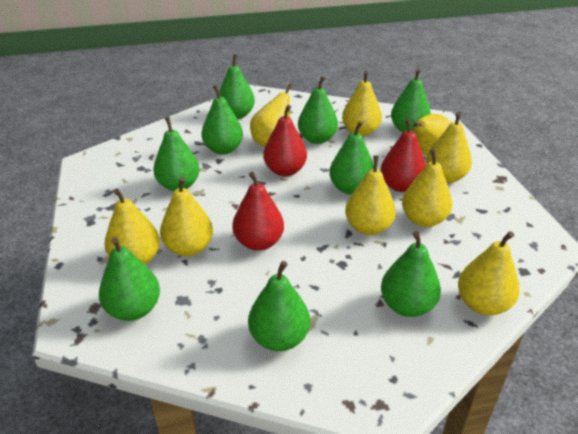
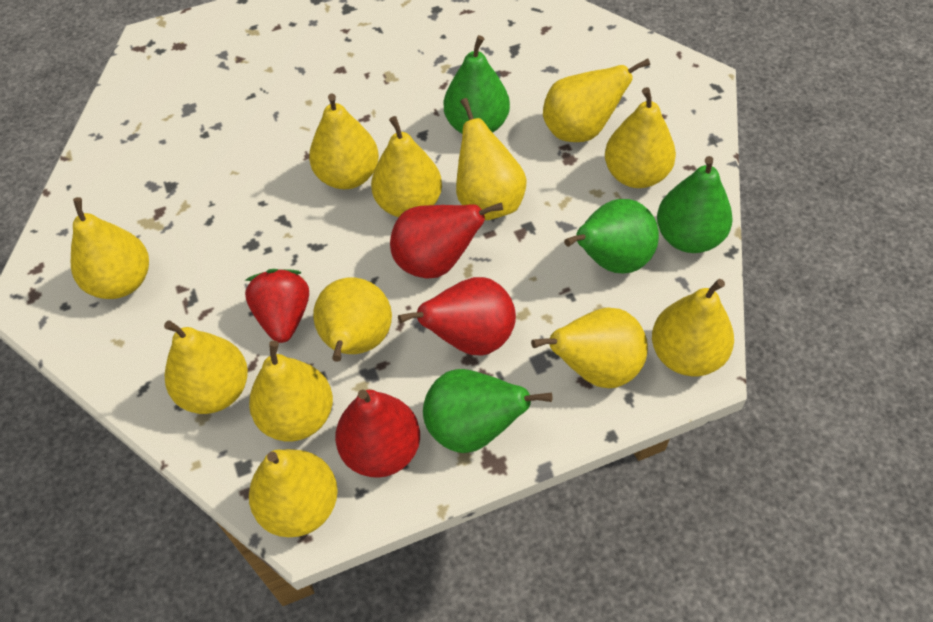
green pear: [99,237,160,321] [153,117,200,191] [201,85,243,155] [219,54,255,119] [248,261,310,351] [298,76,338,144] [329,121,374,195] [381,231,441,317] [391,68,431,132] = 9 -> [423,369,552,453] [444,35,510,134] [564,199,659,273] [657,156,733,253] = 4
red strawberry: none = 0 -> [245,269,309,343] = 1
yellow pear: [105,188,160,265] [160,177,213,256] [250,84,293,147] [342,71,382,136] [345,155,396,235] [402,149,452,227] [413,114,451,155] [426,112,472,183] [458,231,520,316] = 9 -> [71,197,149,299] [164,320,248,414] [249,341,333,442] [249,449,338,537] [309,94,379,189] [313,278,392,362] [371,116,442,217] [456,98,527,220] [531,308,648,388] [543,59,650,142] [605,87,676,188] [652,279,734,376] = 12

